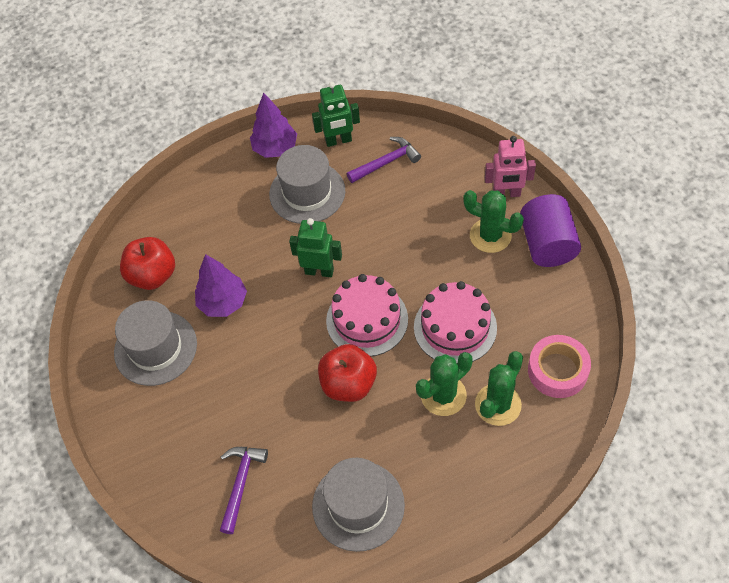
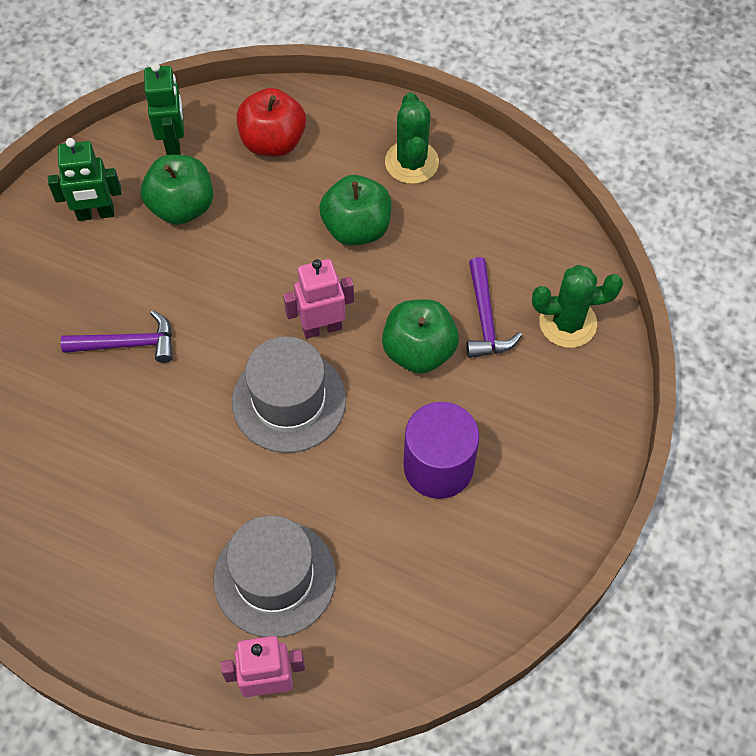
green apple: none = 0 -> [141,155,213,225] [319,175,392,246] [382,299,459,374] = 3
green cactus: [416,352,473,416] [463,190,524,253] [475,351,523,426] = 3 -> [385,92,439,184] [532,265,623,348] = 2
grey hat: [114,300,197,386] [269,145,345,224] [312,458,405,552] = 3 -> [214,515,336,638] [232,336,346,453] = 2
pink cake: [326,274,408,357] [414,281,497,363] = 2 -> none = 0
pink robot: [485,136,536,197] = 1 -> [221,636,305,697] [283,259,354,339] = 2
pink tape: [528,335,591,398] = 1 -> none = 0
purple tree: [195,254,247,317] [250,93,297,158] = 2 -> none = 0
red apple: [120,237,175,290] [318,344,377,402] = 2 -> [237,88,306,157] = 1

